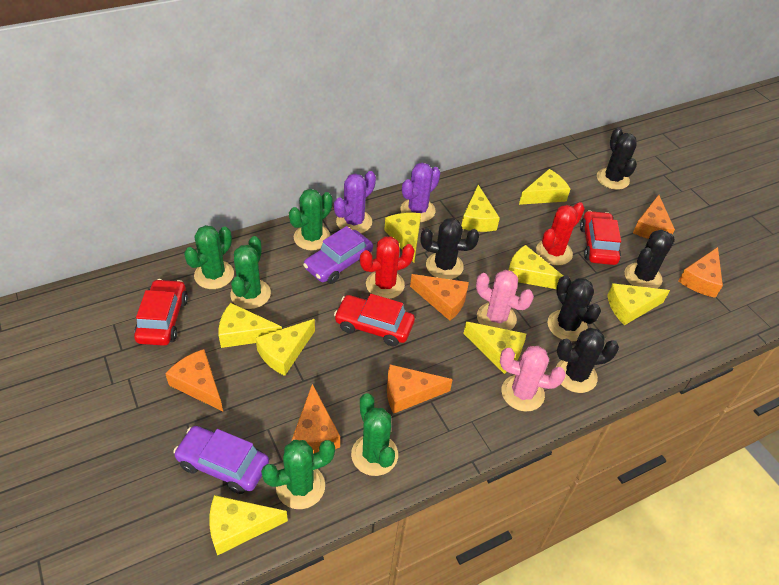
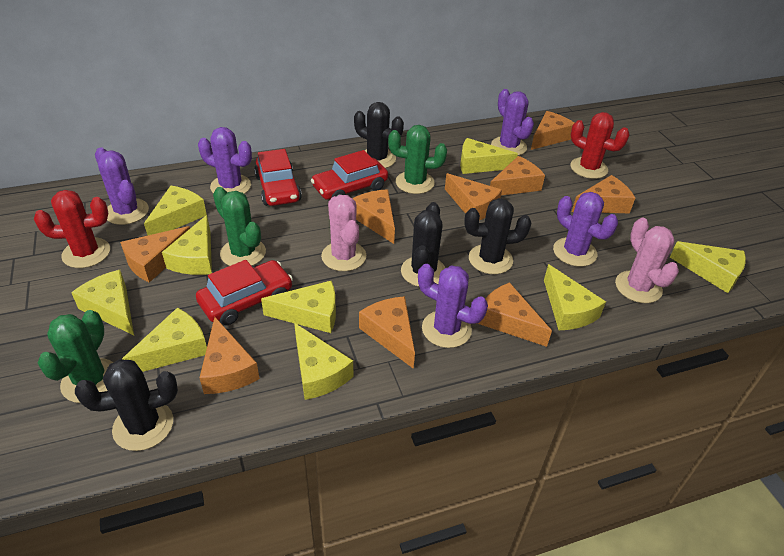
black cactus: [421,218,479,279] [547,275,601,341] [556,328,619,393] [597,127,637,190] [625,230,675,288] = 5 -> [75,359,178,451] [354,102,404,168] [401,202,445,287] [464,198,531,274] = 4
green cactus: [184,225,234,289] [230,236,271,309] [261,440,335,509] [289,189,333,251] [351,393,398,476] = 5 -> [38,310,113,403] [213,187,266,266] [388,125,447,194] = 3
orange cheese: [165,349,223,411] [292,384,340,453] [387,364,453,414] [410,274,469,321] [633,195,675,239] [679,247,723,298] = 6 -> [120,226,190,283] [200,317,260,394] [352,189,395,244] [359,296,415,369] [445,173,502,220] [477,282,552,347] [490,156,545,195] [531,111,574,150] [572,175,635,213] = 9
purple cactus: [334,171,376,233] [400,163,440,222] = 2 -> [95,147,149,225] [198,127,252,194] [418,264,488,348] [491,89,534,156] [553,192,618,267] = 5
purple car: [173,426,269,494] [303,226,373,284] = 2 -> none = 0

